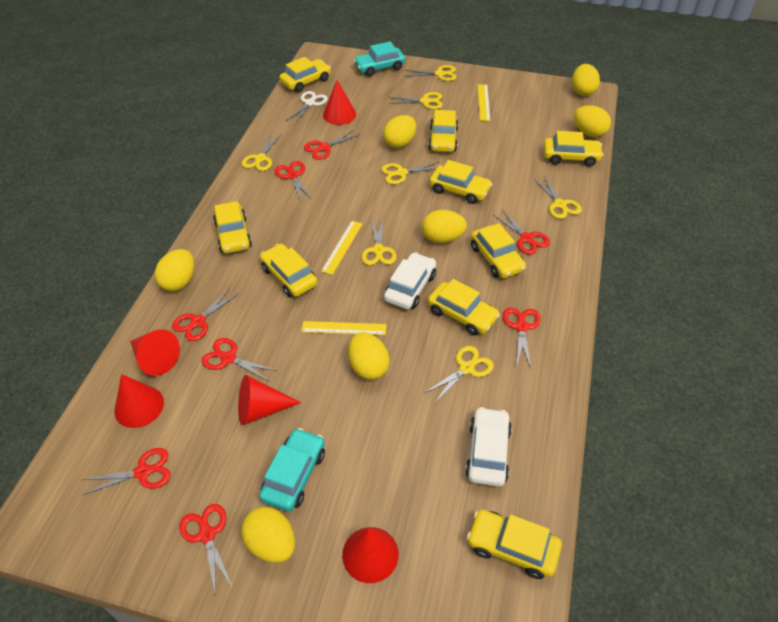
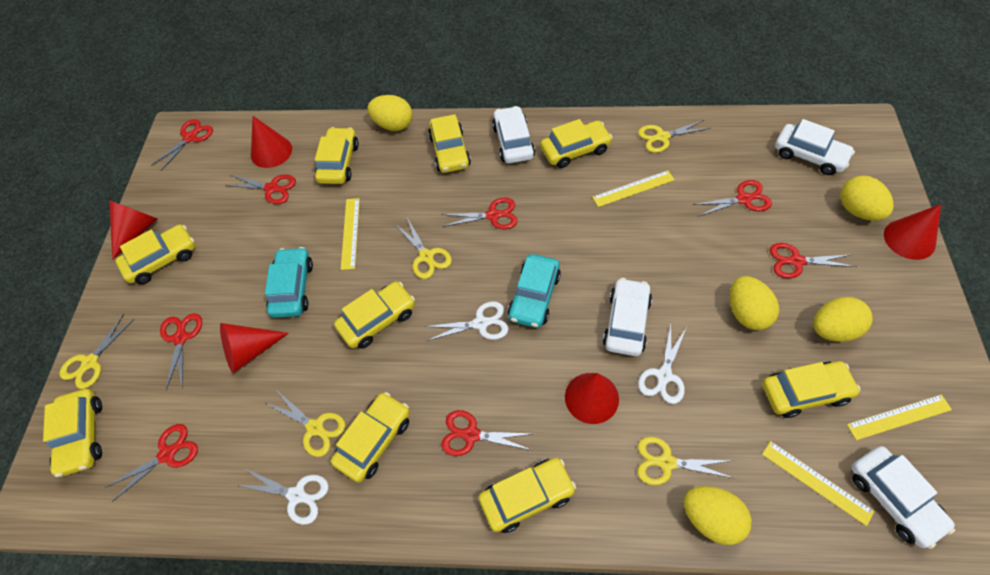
white car: [384,252,436,309] [465,407,512,487] = 2 -> [492,106,535,164] [603,278,652,356] [775,119,855,175] [851,446,955,549] = 4
white scissors: [286,91,328,124] = 1 -> [237,468,329,525] [424,301,509,341] [638,324,686,404] = 3
yellow egg: [155,249,194,291] [241,507,295,563] [348,332,390,380] [383,115,416,148] [422,210,467,243] [572,64,600,96] [574,105,611,137] = 7 -> [367,95,413,131] [684,486,752,545] [730,276,779,330] [813,297,873,342] [840,176,894,221] = 5
yellow ruler: [302,321,387,335] [321,221,363,275] [478,84,490,121] = 3 -> [341,198,360,270] [592,170,675,207] [762,441,875,526] [847,395,952,440] = 4
yellow scissors: [242,134,281,171] [362,219,397,265] [381,162,439,184] [388,92,443,109] [405,65,457,81] [425,346,494,404] [534,176,582,219] = 7 -> [59,314,135,389] [266,391,346,457] [395,218,452,279] [637,437,734,485] [638,119,711,153] = 5

